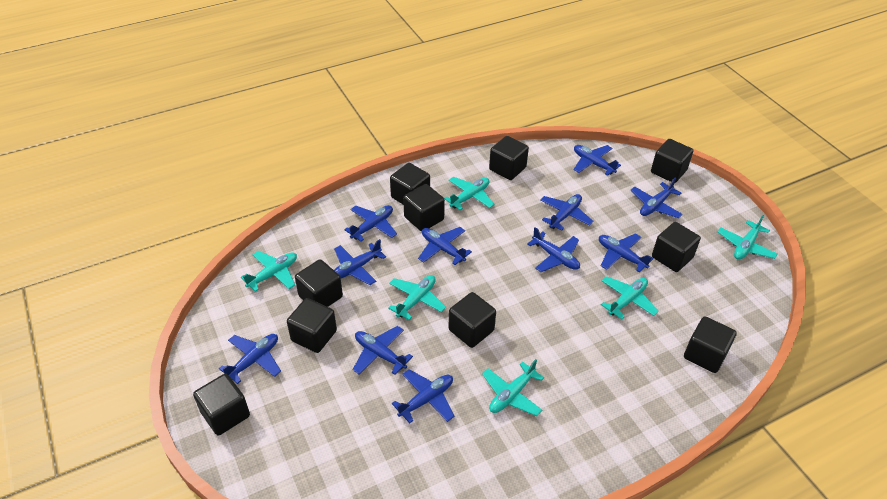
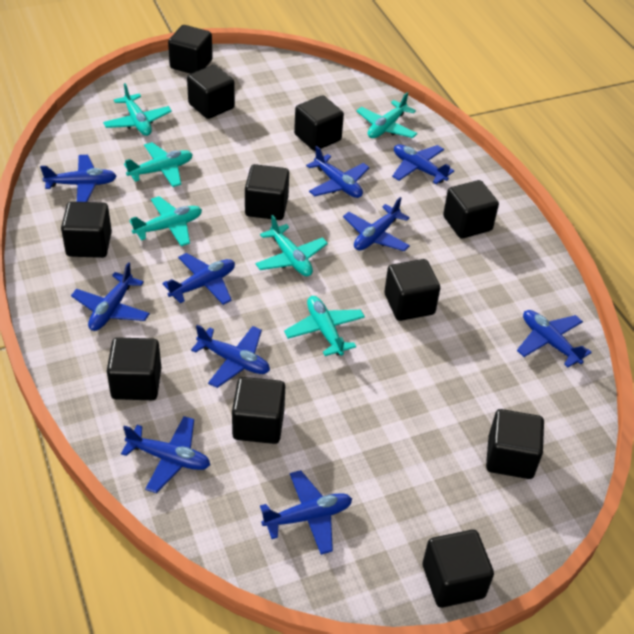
black cube: [193,374,250,435] [287,298,337,353] [295,259,343,307] [390,163,430,205] [403,184,445,232] [448,292,496,348] [489,136,529,180] [651,139,693,183] [652,222,701,272] [684,316,737,373] = 10 -> [61,201,112,258] [107,337,161,400] [168,25,213,74] [187,65,235,119] [232,377,285,444] [245,164,289,220] [294,96,344,151] [384,259,440,321] [423,530,494,608] [443,180,499,239] [486,409,544,479] = 11
blue plane: [219,334,281,384] [334,239,386,285] [344,205,397,242] [353,326,413,375] [392,369,454,423] [418,227,472,265] [527,227,580,272] [540,194,594,231] [573,145,621,176] [599,233,653,272] [631,177,683,218] = 11 -> [40,155,116,202] [71,262,150,331] [121,416,210,493] [162,253,235,305] [191,325,270,388] [260,470,352,555] [306,146,369,198] [343,197,410,251] [392,144,454,184] [517,310,592,367] = 10

